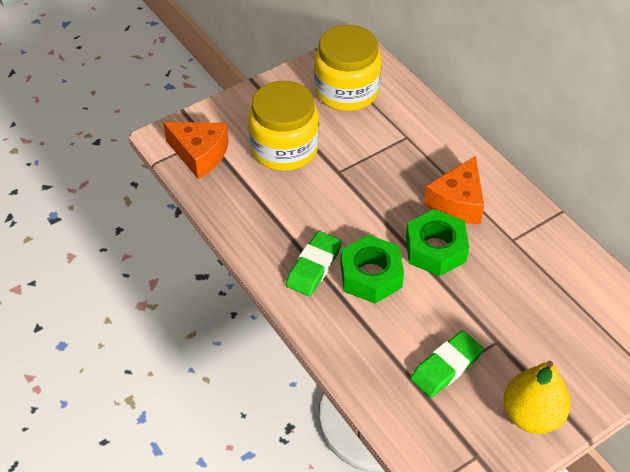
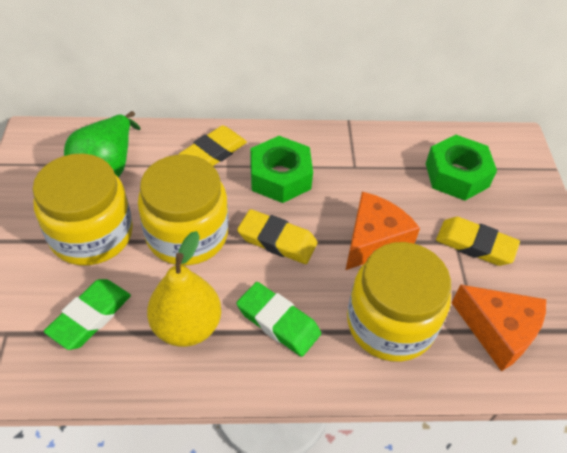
green pear: none = 0 -> [64,111,141,178] = 1
yellow eraser: none = 0 -> [179,125,247,166] [237,209,318,264] [436,217,520,266] = 3
yellow jar: [248,81,319,171] [314,25,381,111] = 2 -> [33,153,133,265] [138,155,228,265] [347,242,451,362] = 3

